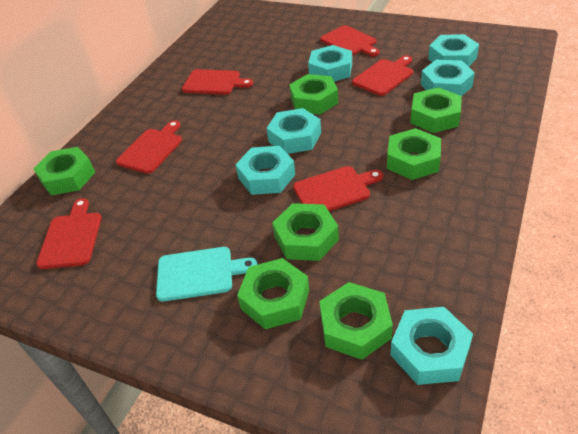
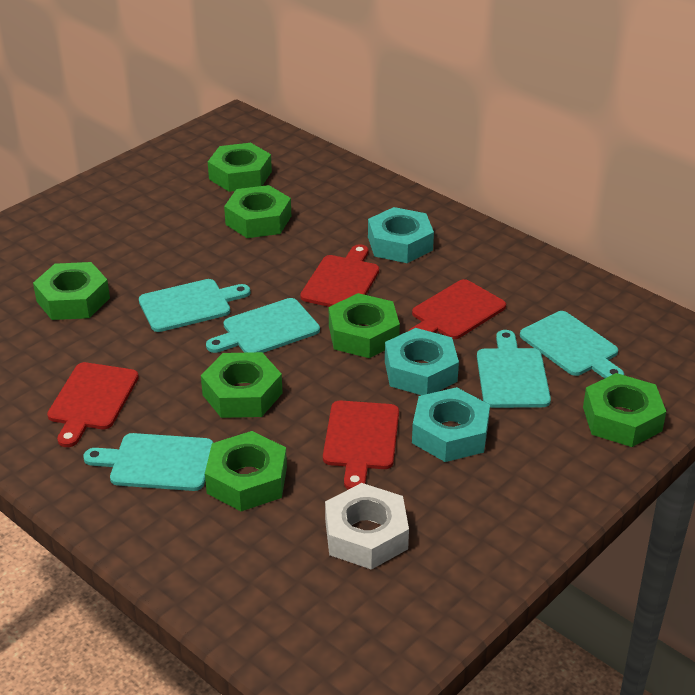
red cutting board: [36,198,101,269] [116,120,182,174] [182,69,253,95] [293,166,383,211] [320,25,380,57] [352,55,413,96] = 6 -> [47,362,139,447] [300,244,379,307] [323,400,399,490] [408,279,506,339] = 4
turquoise cutting board: [156,247,258,302] = 1 -> [83,433,213,491] [139,279,250,332] [206,298,320,353] [477,330,551,408] [520,311,624,378] = 5
turquoise nut: [235,146,295,195] [267,108,321,154] [308,45,352,82] [390,307,473,385] [421,60,475,96] [428,34,479,67] = 6 -> [368,207,434,263] [385,328,459,395] [412,387,490,462] = 3
white nut: none = 0 -> [325,483,409,570] = 1

